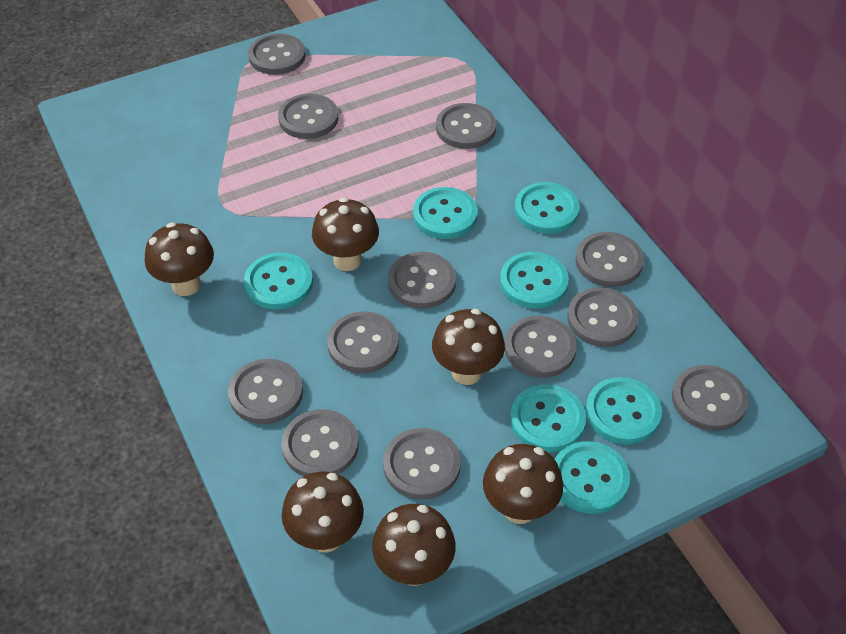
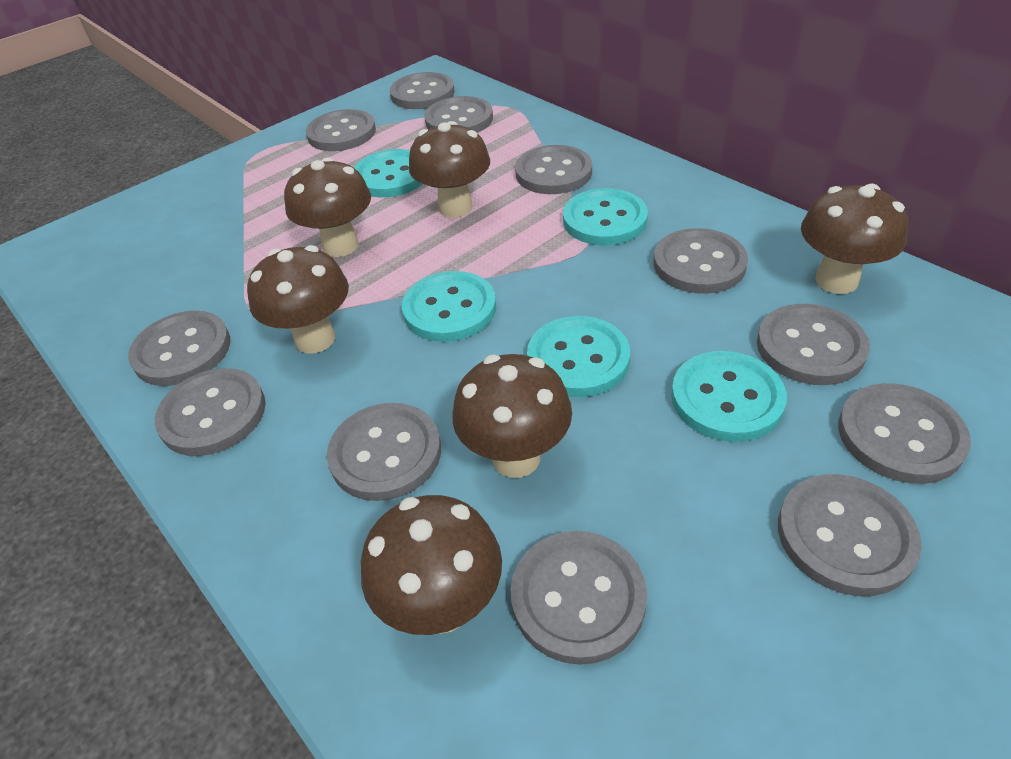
turquoise button: [244,253,313,310] [413,187,478,239] [500,252,569,309] [510,384,586,452] [515,182,580,234] [555,441,630,514] [586,377,662,444] = 7 -> [354,149,422,197] [402,271,496,342] [527,316,630,397] [563,188,648,245] [671,351,787,442] = 5

